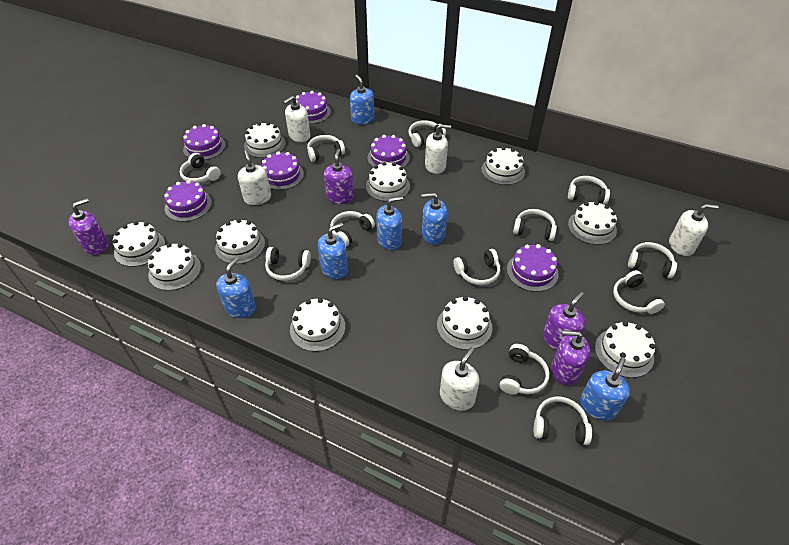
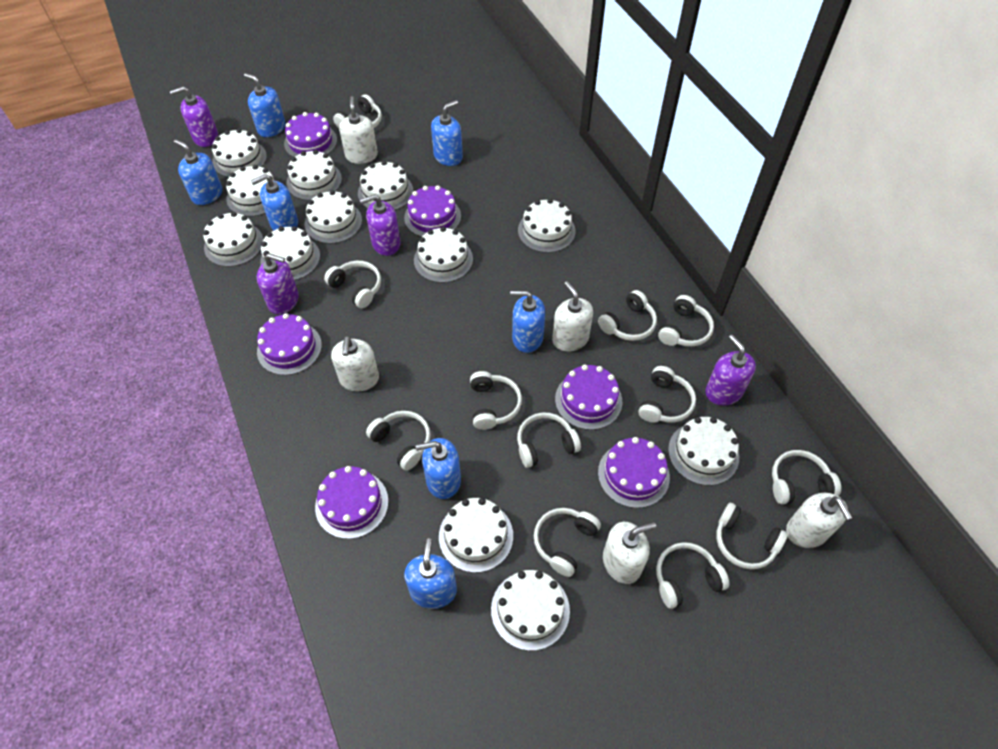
blue soap dispenser: [216,258,256,318] [318,222,348,279] [350,75,374,125] [376,196,403,250] [422,193,447,244] [580,357,630,421] = 6 -> [174,139,222,205] [244,73,285,137] [251,174,298,230] [404,538,457,609] [416,438,461,499] [431,100,463,166] [510,291,545,353] = 7
white cake: [113,221,165,267] [148,243,201,291] [215,219,265,264] [244,122,286,158] [290,298,345,352] [366,162,410,201] [437,296,492,350] [481,147,525,185] [568,201,617,245] [595,321,655,378] = 10 -> [203,212,263,267] [212,128,267,177] [226,165,276,217] [260,226,320,280] [287,150,342,201] [305,190,362,244] [358,160,413,210] [414,227,473,283] [439,498,513,573] [491,570,570,651] [518,199,576,253] [668,417,739,485] = 12

